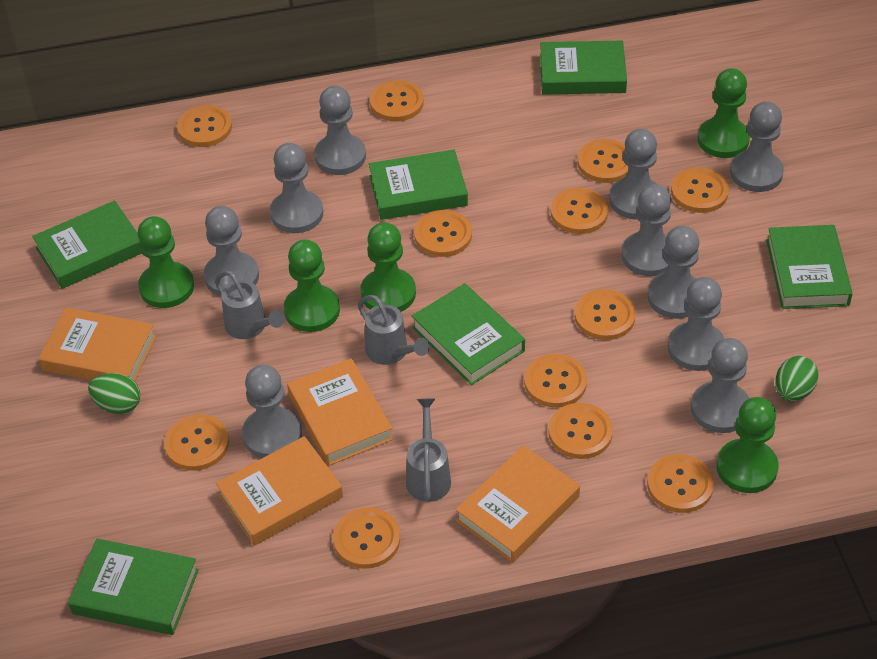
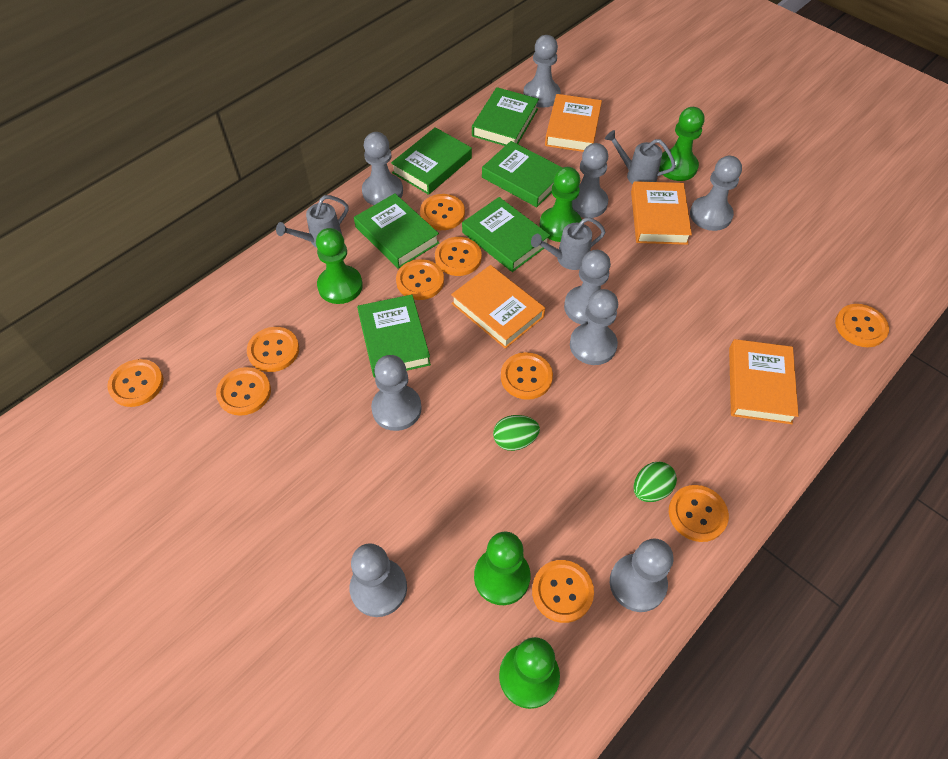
grey pawn: [204,206,259,296] [242,365,302,458] [270,143,323,233] [314,86,366,175] [609,129,657,220] [622,184,671,276] [647,226,699,319] [668,277,725,371] [691,338,749,433] [730,101,784,192] = 10 -> [349,543,407,617] [362,132,403,205] [371,355,422,431] [523,35,560,108] [564,250,611,325] [570,289,618,365] [572,143,608,218] [610,538,673,612] [690,156,742,231] = 9
orange button: [164,414,229,471] [177,105,232,147] [333,508,400,569] [370,80,424,122] [414,210,472,257] [524,354,587,408] [548,403,613,459] [551,188,608,234] [575,289,636,340] [577,139,629,183] [647,454,714,513] [671,168,729,213] = 12 -> [107,359,164,407] [216,367,271,416] [247,327,299,372] [396,259,444,300] [420,194,465,230] [435,237,482,276] [501,352,553,400] [532,560,594,623] [669,485,729,542] [835,304,889,347] = 10

